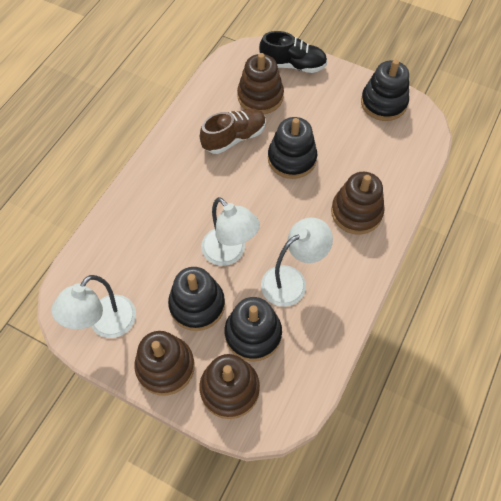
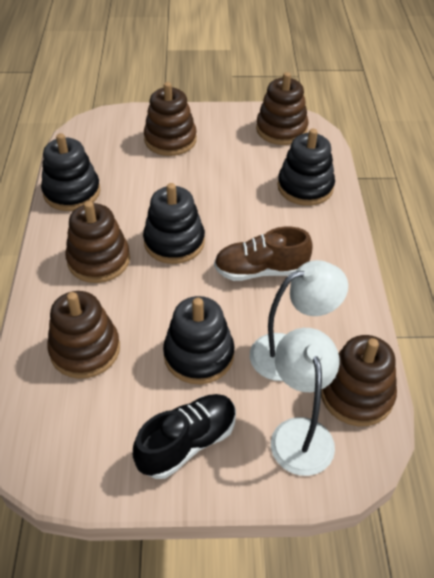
brown stacking toy: [134,331,195,396] [199,354,260,419] [237,53,284,114] [331,172,384,234] = 4 -> [47,291,120,379] [65,201,130,283] [144,82,197,156] [256,72,309,145] [321,335,397,426] = 5
white lamp: [51,275,136,338] [201,197,260,266] [261,218,333,307] = 3 -> [250,260,348,381] [271,328,340,476] = 2

